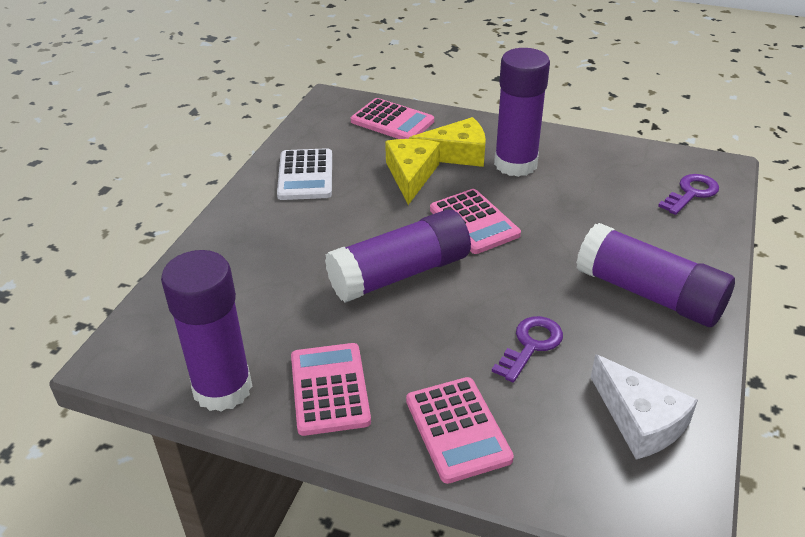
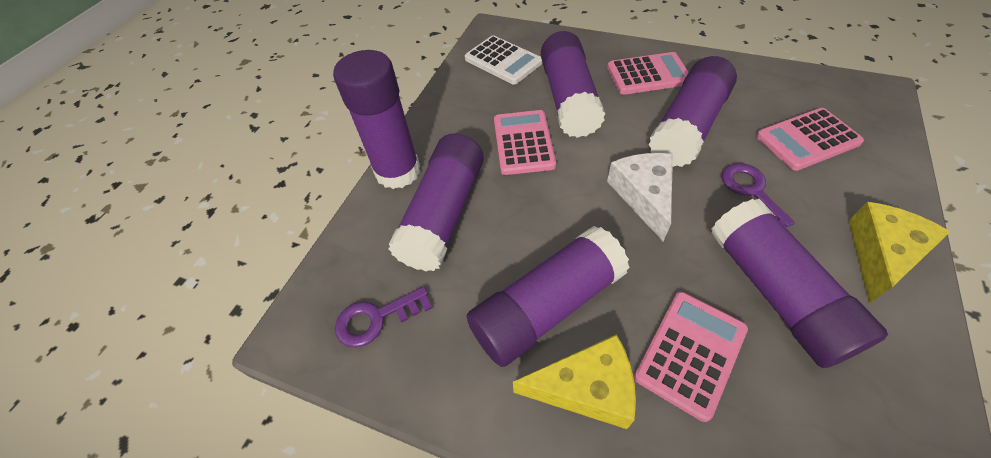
purple glue stick: [161,250,252,412] [325,209,471,303] [494,48,550,177] [576,223,735,327] = 4 -> [333,50,420,189] [388,133,484,271] [466,226,630,367] [541,31,606,138] [648,56,737,167] [711,199,888,368] = 6

